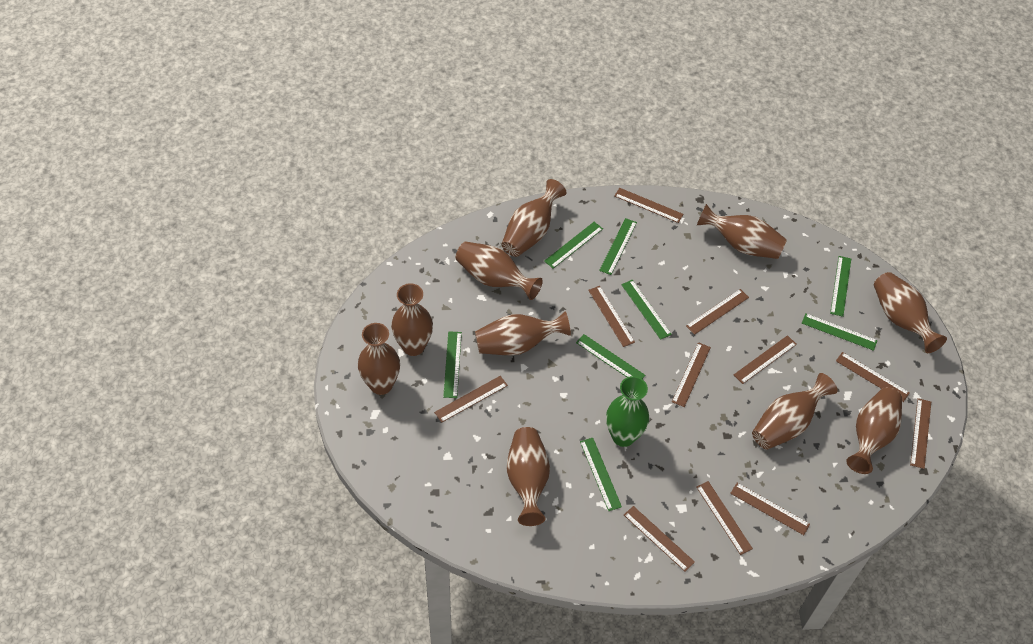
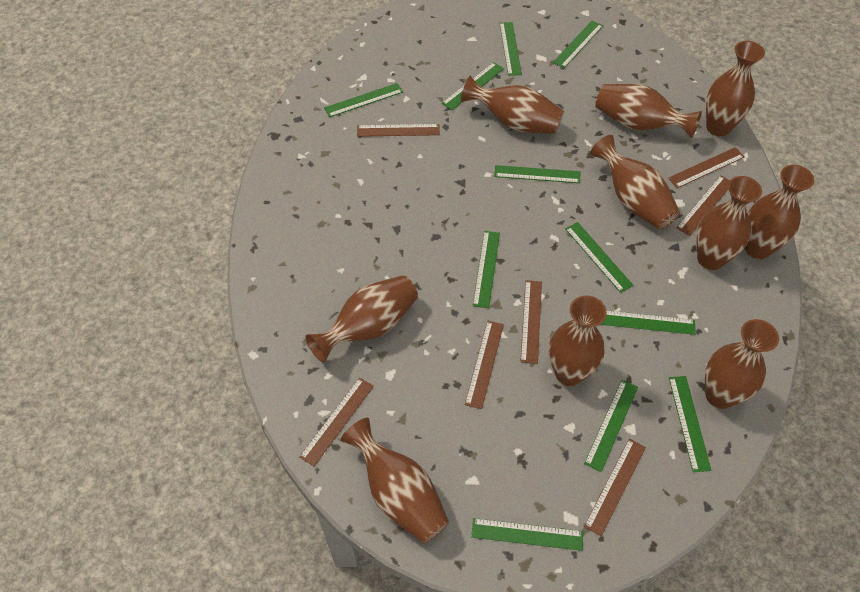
brown ruler: [434,376,508,423] [588,286,635,347] [615,188,683,223] [624,506,695,572] [672,342,711,407] [686,289,749,335] [696,481,753,555] [730,483,810,535] [734,335,797,384] [836,352,910,402] [910,398,931,469] = 11 -> [300,378,374,466] [357,124,440,137] [465,321,504,409] [520,280,542,364] [584,439,646,536] [668,147,745,188] [676,175,730,236] = 7
green ruler: [443,331,462,398] [544,222,603,269] [576,334,645,379] [580,438,622,511] [599,218,637,275] [621,280,672,340] [802,313,878,351] [830,256,851,317] = 8 -> [324,83,403,117] [442,62,504,110] [471,518,583,551] [473,231,500,308] [494,165,580,183] [499,22,522,76] [553,21,603,68] [565,222,633,293] [584,380,638,472] [600,311,696,335] [669,376,711,472] = 11
green vase: [606,376,649,447] = 1 -> none = 0

